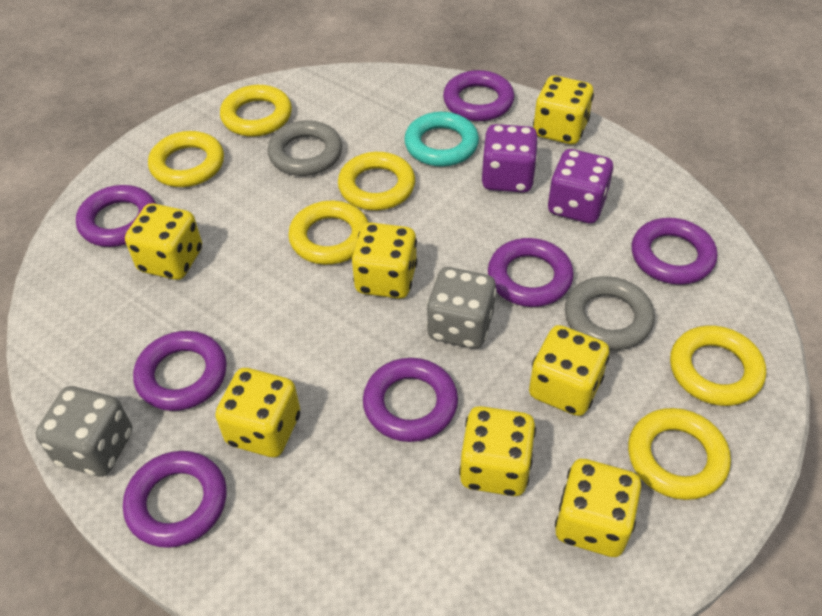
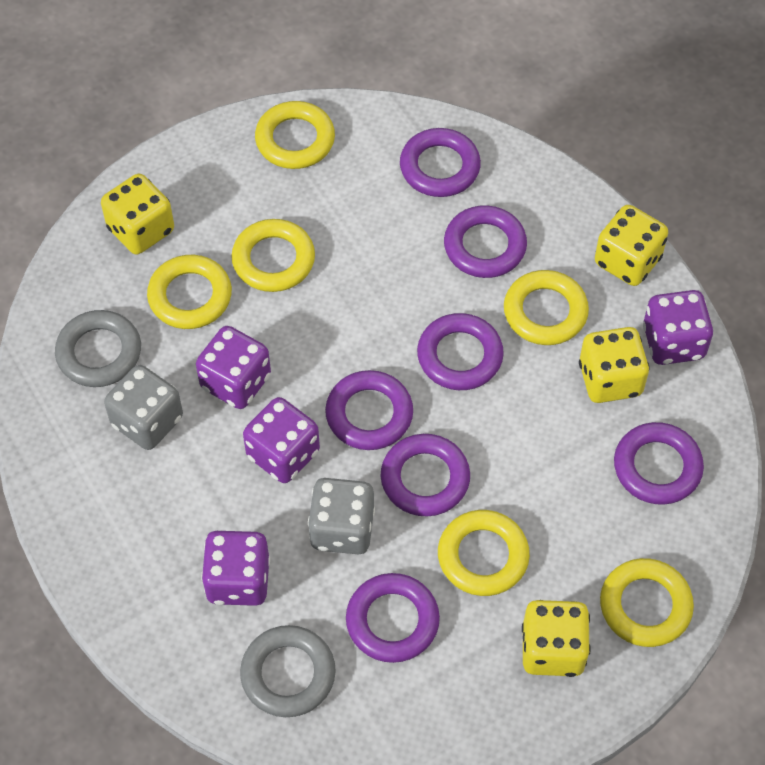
purple dice: [482,124,538,193] [547,149,613,224] = 2 -> [196,326,271,409] [201,531,270,606] [243,397,320,483] [643,290,713,365] = 4
turquoise ring: [404,112,479,167] = 1 -> none = 0
yellow dice: [125,203,202,280] [215,368,300,457] [352,222,417,299] [459,406,536,496] [529,325,609,416] [533,76,594,144] [555,459,641,557] = 7 -> [101,174,174,255] [522,600,591,677] [579,327,650,403] [595,205,668,286] = 4

